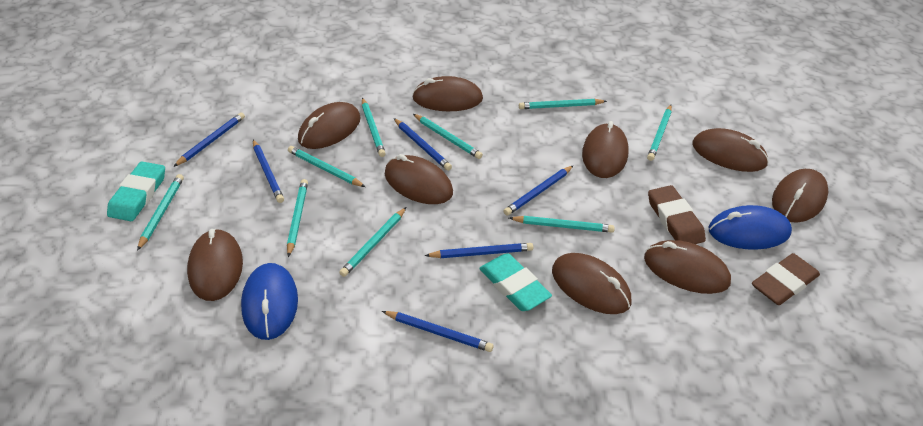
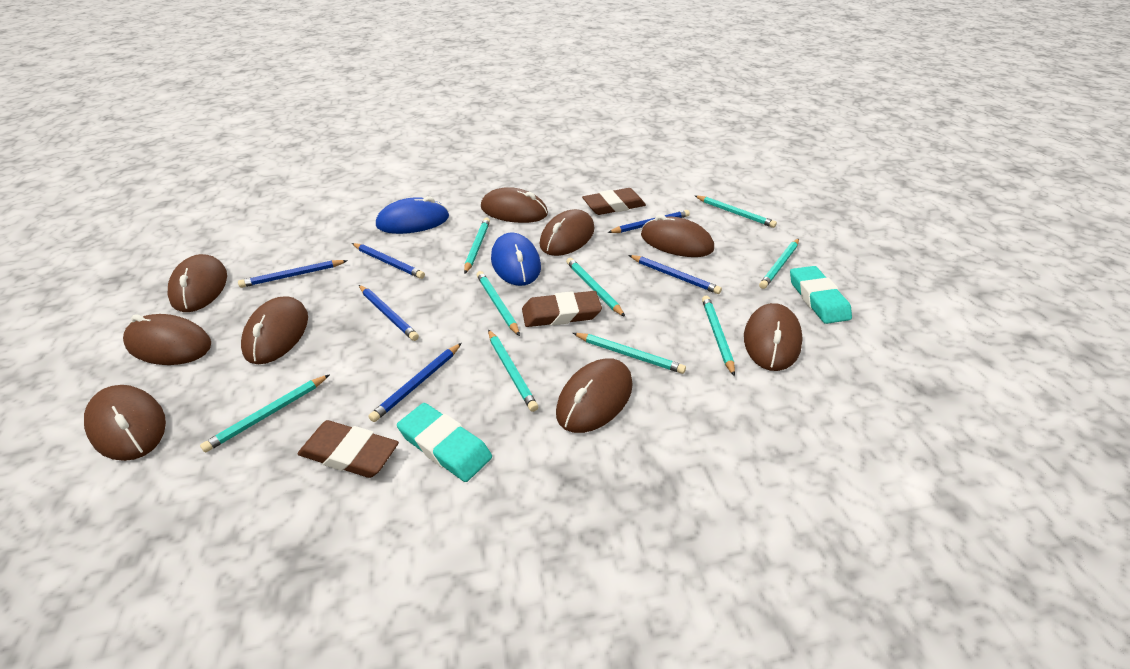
brown eraser: [648,185,706,244] [752,253,820,305] = 2 -> [298,420,399,478] [522,291,602,327] [582,188,646,215] = 3

